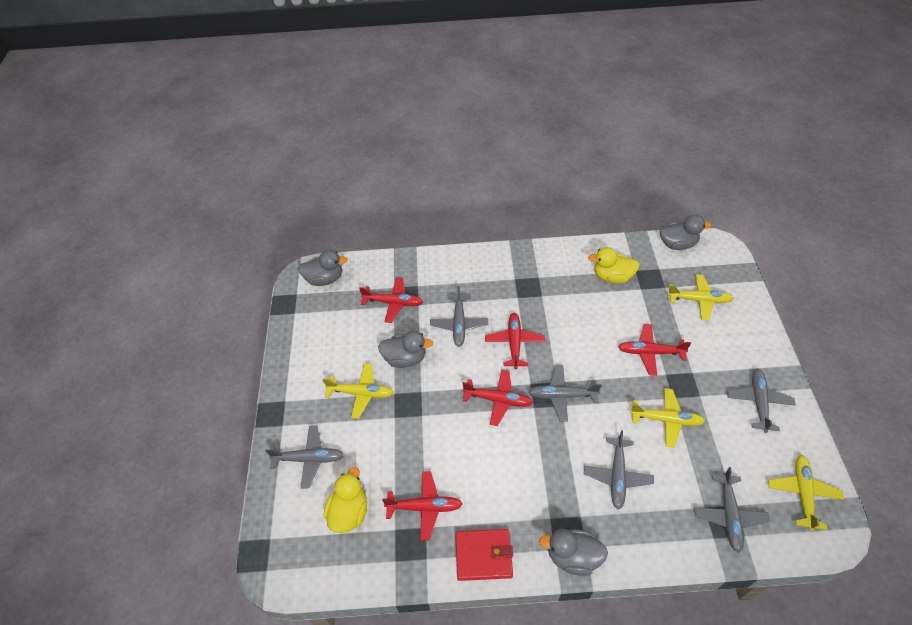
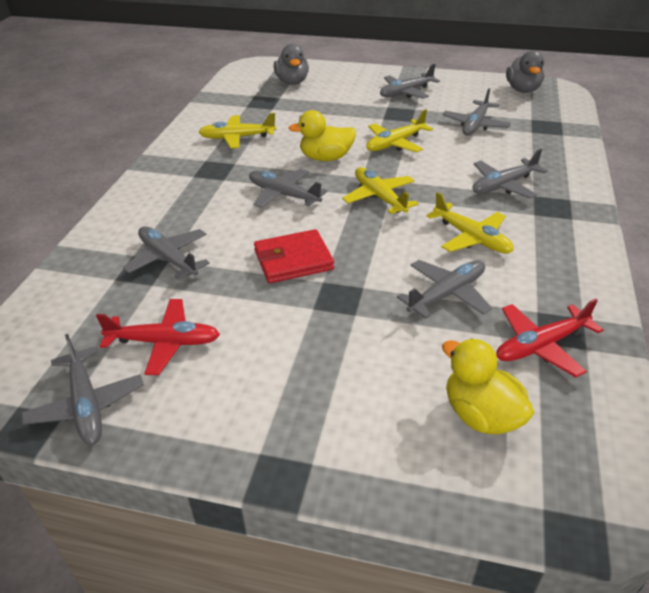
grey duck: [298,250,348,286] [378,331,433,368] [539,529,608,576] [660,214,711,250] = 4 -> [274,44,309,85] [506,50,544,93] = 2
grey plane: [266,426,344,488] [430,286,488,347] [528,365,602,421] [584,430,654,510] [694,467,770,553] [727,368,795,433] = 6 -> [21,334,144,445] [123,226,210,280] [249,169,327,208] [380,64,440,99] [397,260,492,318] [442,88,511,136] [472,149,547,199] = 7
red plane: [359,277,423,323] [382,471,463,541] [462,370,533,426] [485,313,545,369] [618,324,691,376] = 5 -> [96,299,220,375] [496,299,603,377] = 2

